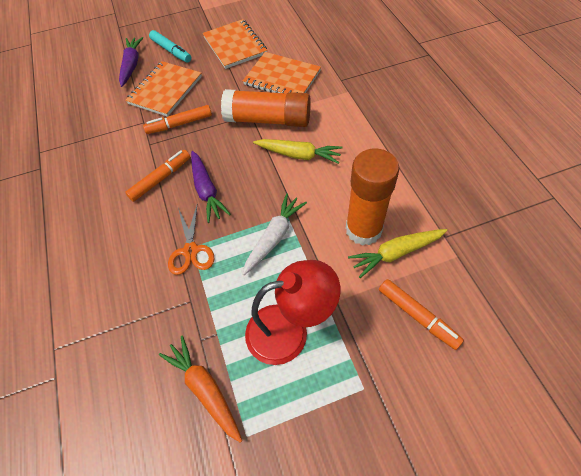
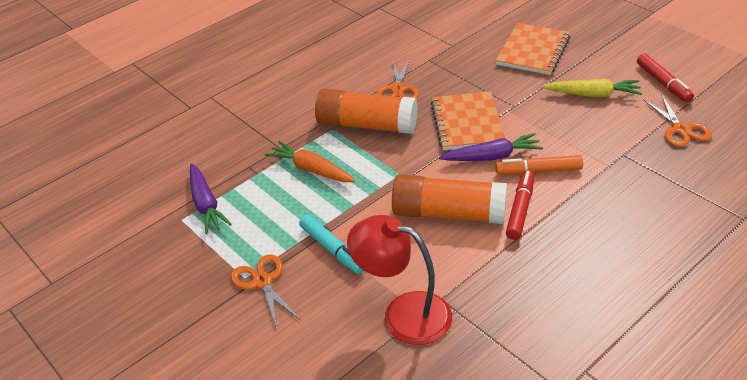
orange marker: [125,150,190,202] [143,105,212,134] [379,279,464,350] = 3 -> [495,155,583,174] = 1
orange notebook: [125,61,202,117] [203,19,267,69] [243,52,321,93] = 3 -> [431,91,505,150] [496,23,571,75] = 2
orange scissors: [168,205,214,275] = 1 -> [231,255,300,328] [377,59,419,99] [643,94,712,147] = 3
red marker: none = 0 -> [506,170,534,240] [637,53,694,102] = 2
white carrot: [243,193,307,275] = 1 -> none = 0
yellow carrot: [253,139,343,164] [348,229,447,278] = 2 -> [543,79,642,97] = 1

